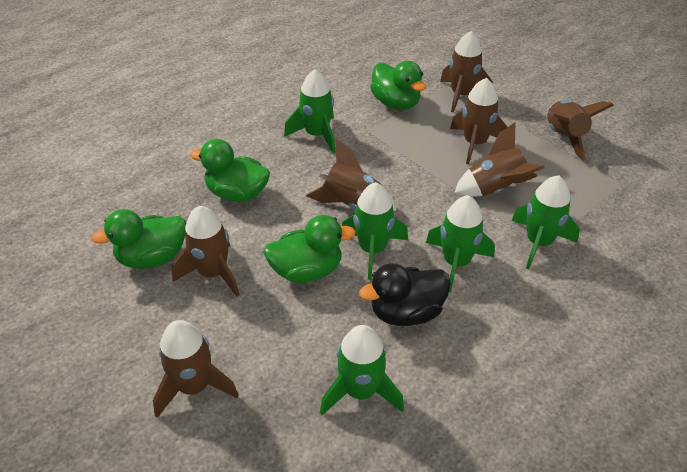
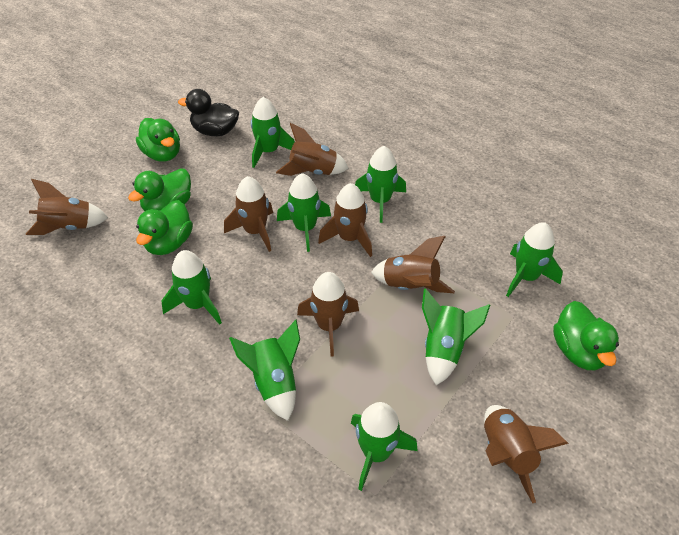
green rocket: [284,69,336,153] [320,325,404,415] [342,182,408,280] [426,195,495,293] [511,175,580,269] = 5 -> [161,250,222,325] [229,320,300,421] [251,97,295,168] [277,173,331,252] [351,402,418,491] [355,146,406,223] [422,288,490,385] [506,222,563,297] = 8

